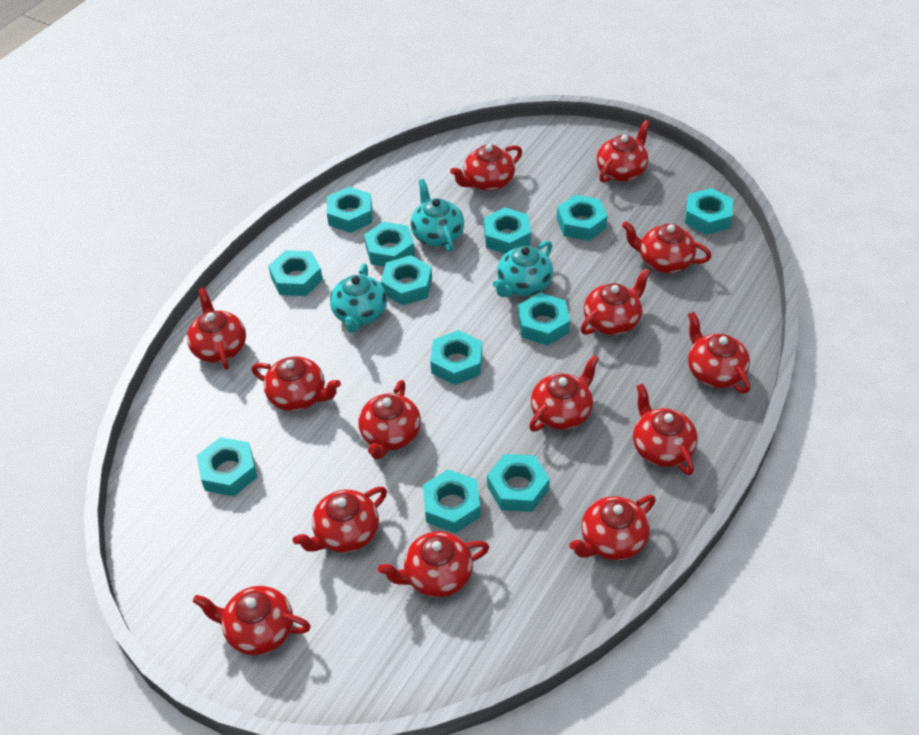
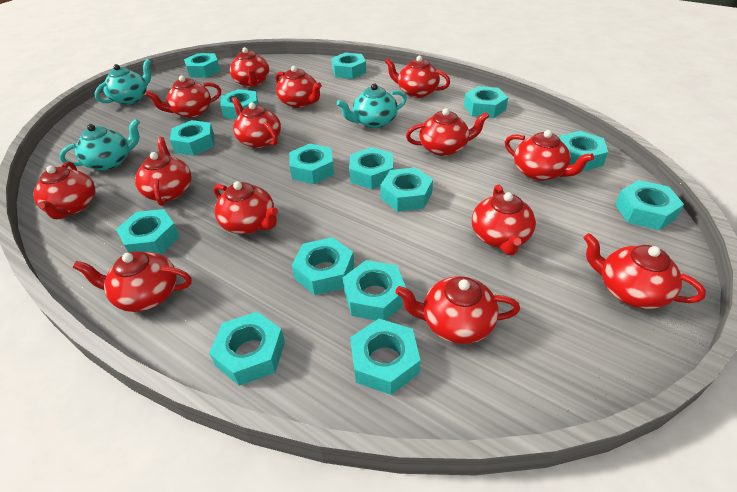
turquoise nut: [197,437,257,496] [268,250,323,296] [327,187,372,233] [364,222,415,267] [381,255,432,306] [423,469,481,533] [430,330,482,385] [484,208,531,254] [487,454,550,512] [518,293,570,346] [557,195,607,241] [685,188,733,235] = 12 -> [116,209,180,255] [170,120,214,156] [184,53,220,78] [209,312,285,386] [220,89,259,119] [289,144,334,184] [292,237,354,295] [331,53,366,79] [343,260,406,320] [349,147,394,189] [350,319,420,395] [380,167,433,212] [464,86,508,118] [559,131,608,172] [615,180,684,230] = 15

